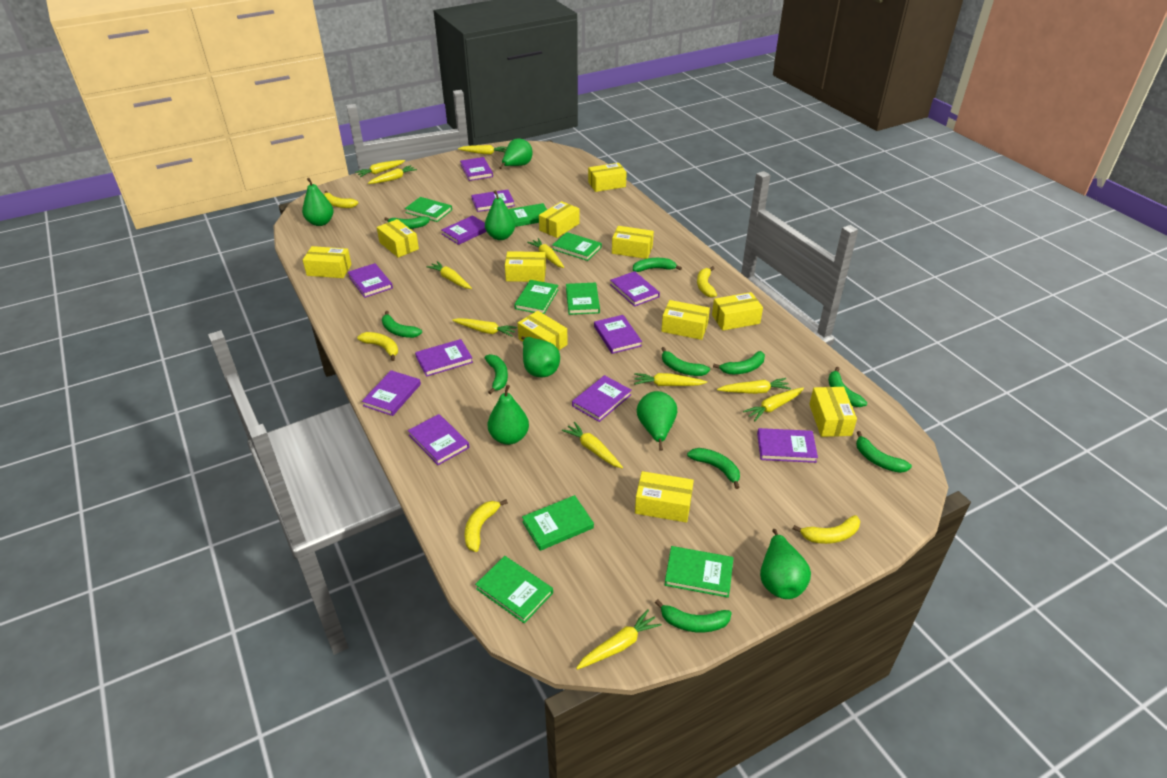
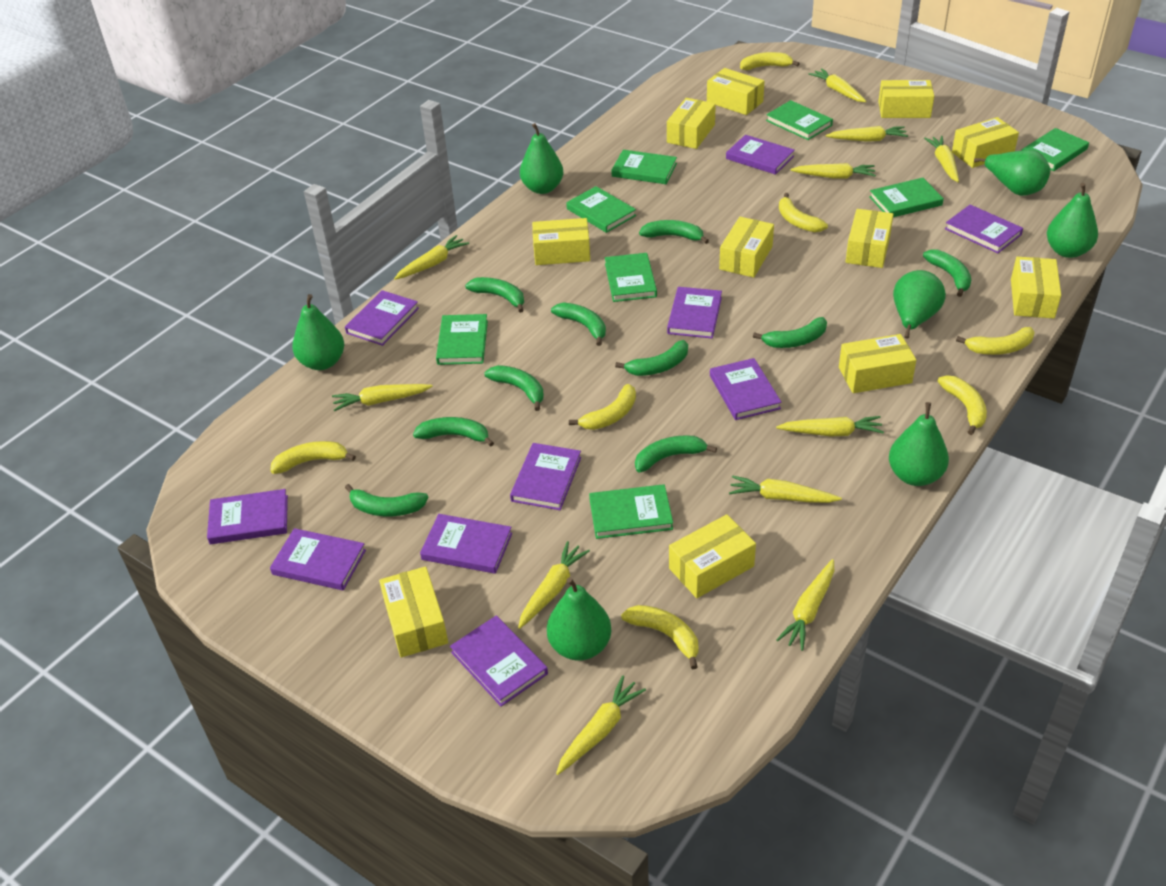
purple book: [348,263,393,298] [362,370,421,416] [408,414,469,465] [415,339,473,377] [441,215,487,245] [460,157,493,181] [471,189,515,212] [572,375,632,422] [594,315,642,354] [610,271,660,307] [757,428,818,463] = 11 -> [207,489,288,544] [270,528,366,590] [345,290,419,346] [420,514,512,574] [450,616,548,707] [510,443,581,510] [667,287,722,339] [710,358,781,420] [726,135,795,175] [945,205,1023,253] = 10
yellow banana: [324,191,358,208] [357,332,398,361] [465,500,508,552] [697,266,717,298] [793,515,860,544] = 5 -> [270,441,356,474] [569,384,636,430] [621,605,699,669] [740,52,800,70] [779,193,828,232] [938,375,987,435] [956,327,1035,355] = 7

